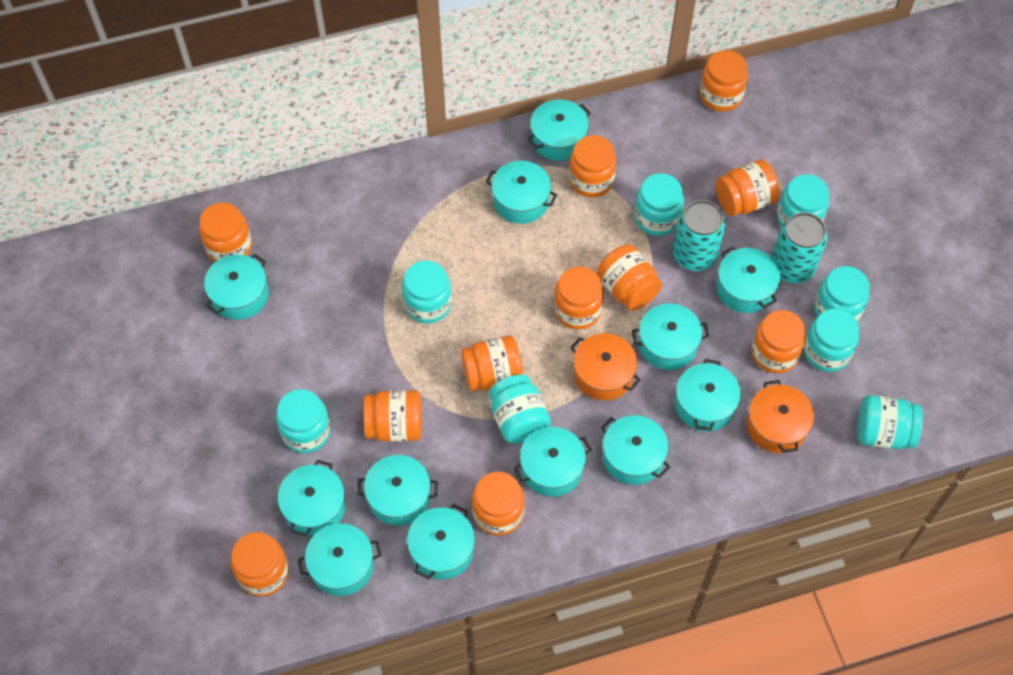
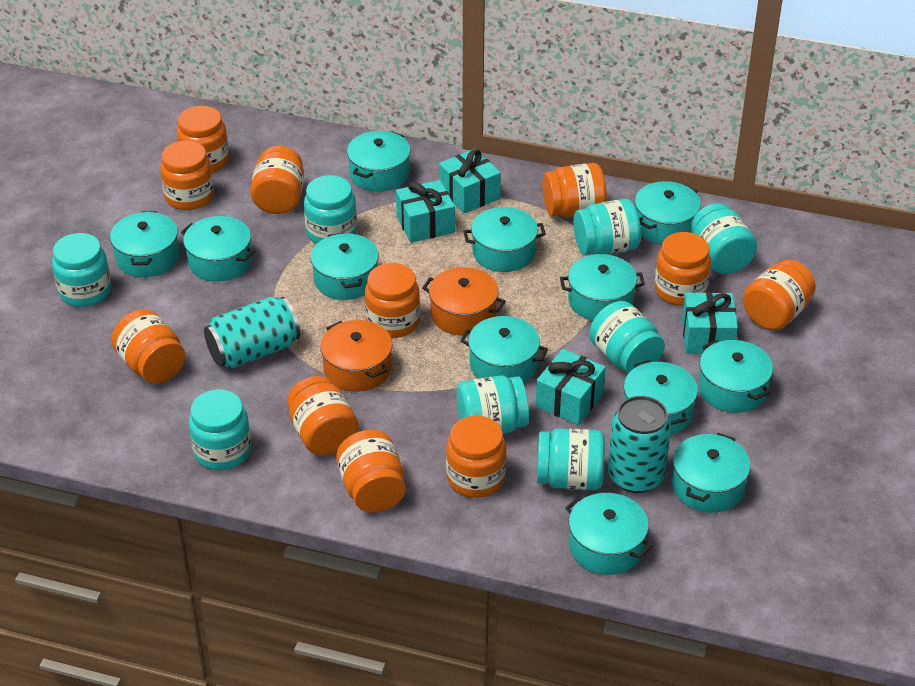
turquoise gift: none = 0 -> [396,180,455,243] [439,149,501,213] [536,349,606,425] [682,292,738,354] = 4

